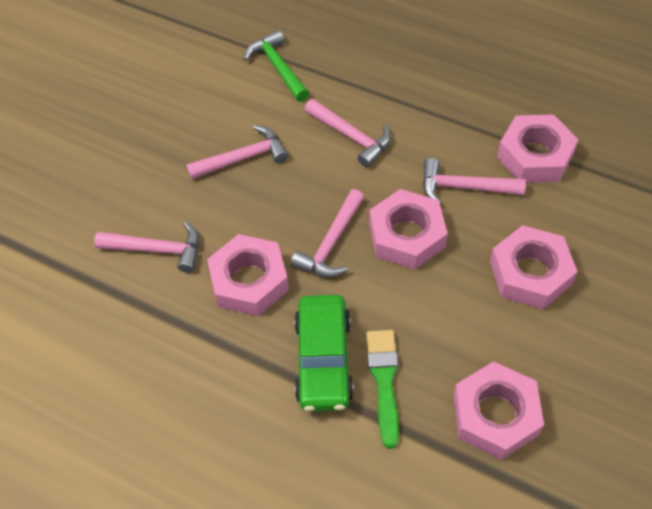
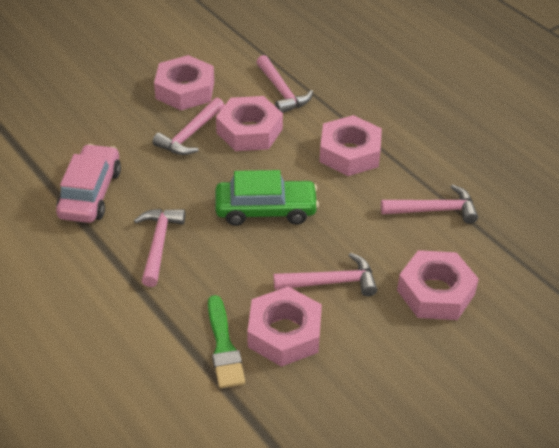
green hammer: [244,30,309,102] = 1 -> none = 0
pink car: none = 0 -> [56,144,121,223] = 1

